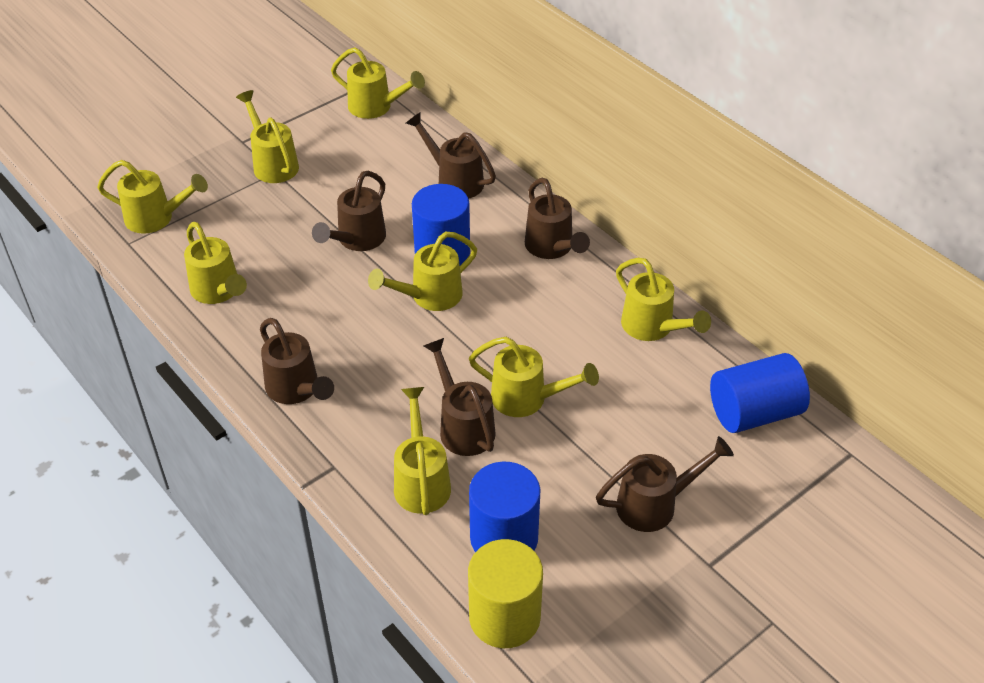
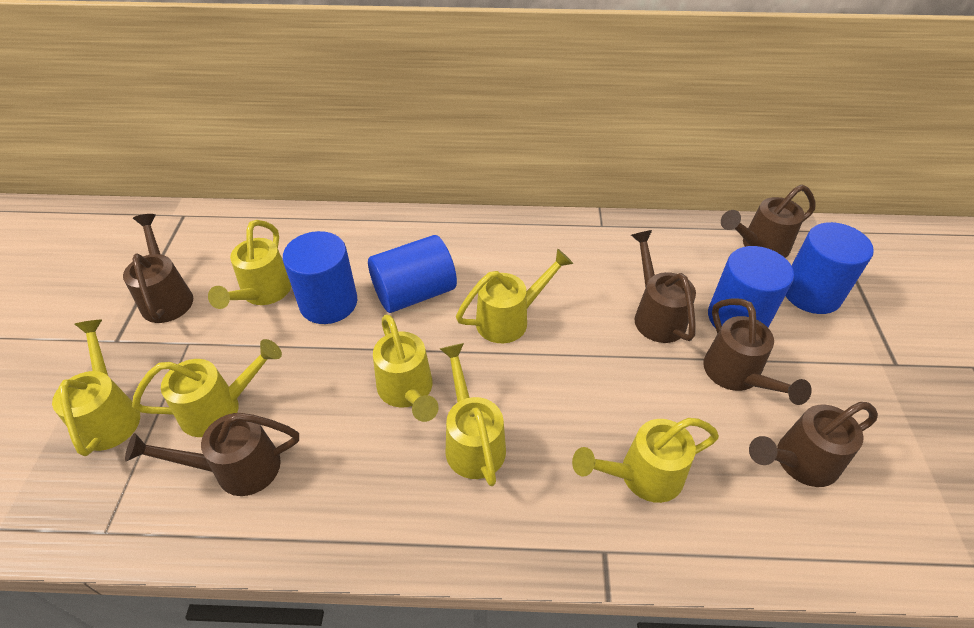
blue cylinder: [412,184,470,265] [469,462,541,552] [710,353,810,433] = 3 -> [283,231,357,324] [368,235,457,313] [708,246,794,328] [786,222,874,314] = 4
yellow cylinder: [468,539,543,648] = 1 -> none = 0
yellow watering can: [97,160,208,234] [184,222,247,304] [236,90,299,183] [331,47,425,119] [368,232,477,311] [394,387,451,515] [469,337,599,417] [616,258,711,341] = 8 -> [52,320,140,456] [132,339,282,437] [208,220,292,309] [373,314,439,422] [440,343,506,486] [456,249,573,343] [572,418,719,503] = 7

